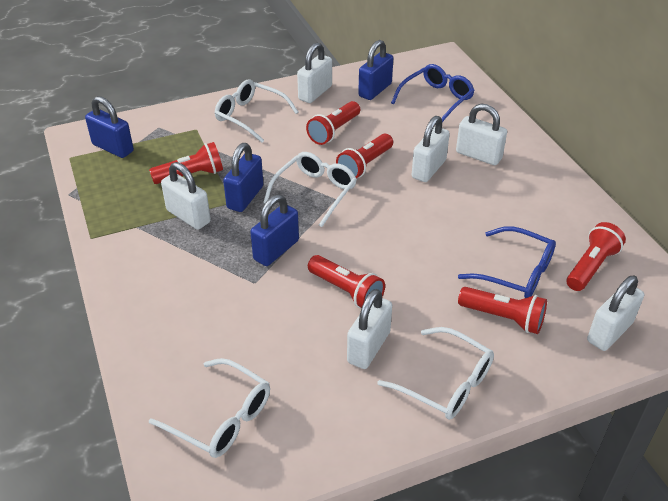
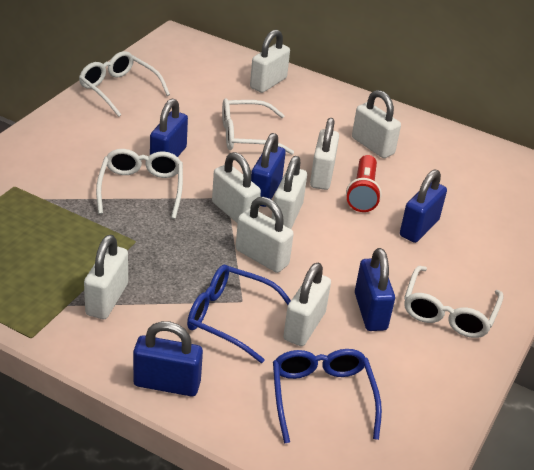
blue padlock: [85,96,134,158] [223,143,263,212] [250,195,299,266] [358,40,393,100] = 4 -> [133,321,203,396] [150,99,188,157] [251,133,286,207] [355,248,395,331] [400,169,447,243] = 5
red flashlight: [149,142,223,184] [306,101,360,145] [308,255,385,308] [336,133,393,179] [458,287,547,334] [567,222,626,291] = 6 -> [346,155,382,212] = 1
white padlock: [161,162,211,230] [297,43,332,103] [347,289,392,369] [412,116,450,182] [456,104,507,165] [587,276,644,351] = 6 -> [84,235,128,319] [212,152,261,223] [236,197,294,273] [250,29,290,93] [272,156,307,229] [283,263,331,346] [310,118,339,190] [352,90,401,158] = 8

